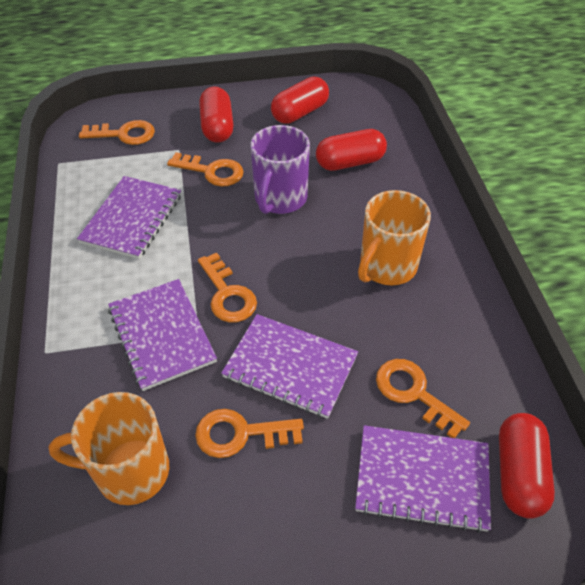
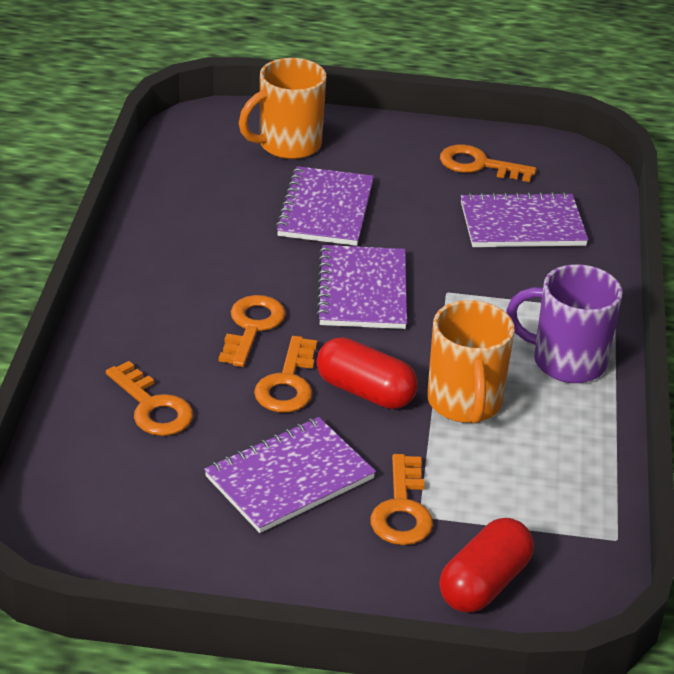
red capsule: [199,87,234,143] [271,77,329,124] [316,129,387,171] [499,413,555,519] = 4 -> [317,337,418,409] [439,518,534,613] = 2

